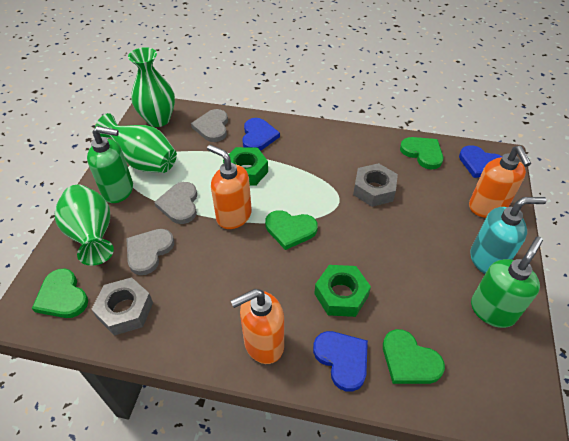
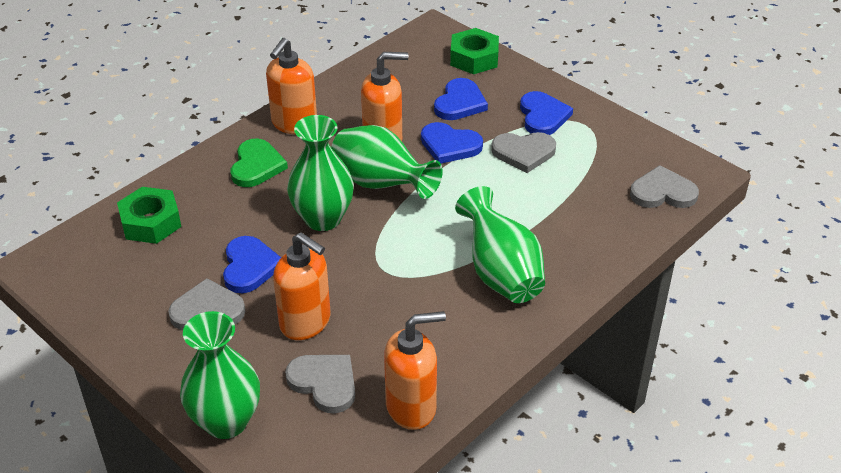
blue heart: [242,118,280,151] [313,331,368,392] [459,145,502,178] = 3 -> [223,236,281,293] [421,122,483,164] [434,78,488,120] [520,91,573,135] = 4
green heart: [32,268,88,318] [265,210,318,250] [383,329,445,384] [400,137,443,169] = 4 -> [231,138,288,187] = 1
green soap dispenser: [87,126,133,203] [471,236,543,328] = 2 -> none = 0
green vase: [55,185,114,266] [95,113,177,173] [128,47,175,127] = 3 -> [180,311,260,439] [287,115,354,231] [331,125,443,199] [455,186,545,303] = 4
grey heart: [126,229,174,275] [154,182,197,224] [191,109,228,142] = 3 -> [168,278,245,330] [285,355,355,414] [491,132,556,173] [630,165,699,208] = 4
grey nut: [92,277,153,336] [353,163,398,207] = 2 -> none = 0
orange soap dispenser: [207,145,252,229] [231,289,284,364] [469,146,531,218] = 3 -> [266,38,317,135] [273,232,330,340] [361,52,408,141] [384,311,446,430] = 4
turquoise soap dispenser: [470,197,547,274] = 1 -> none = 0

